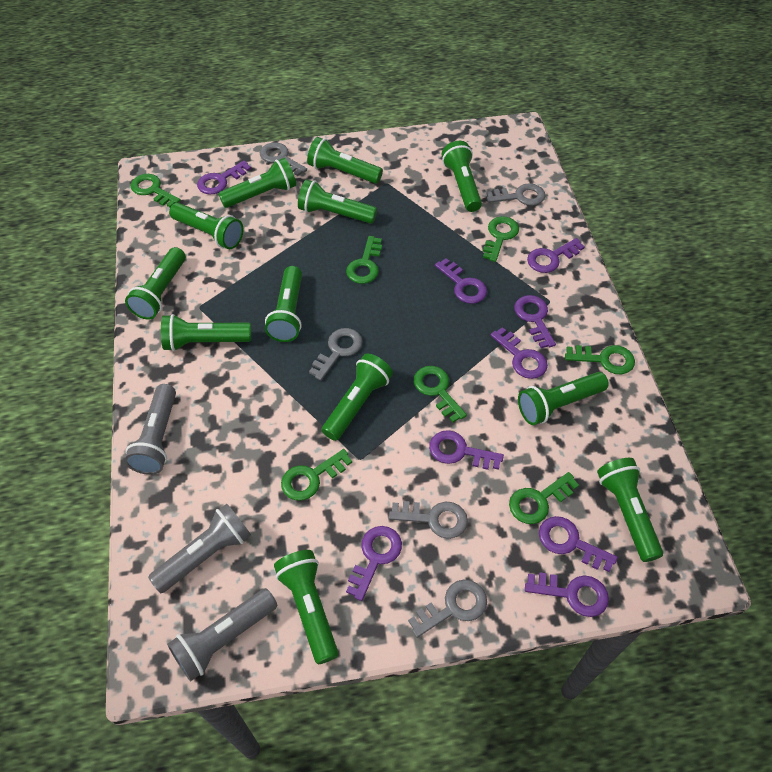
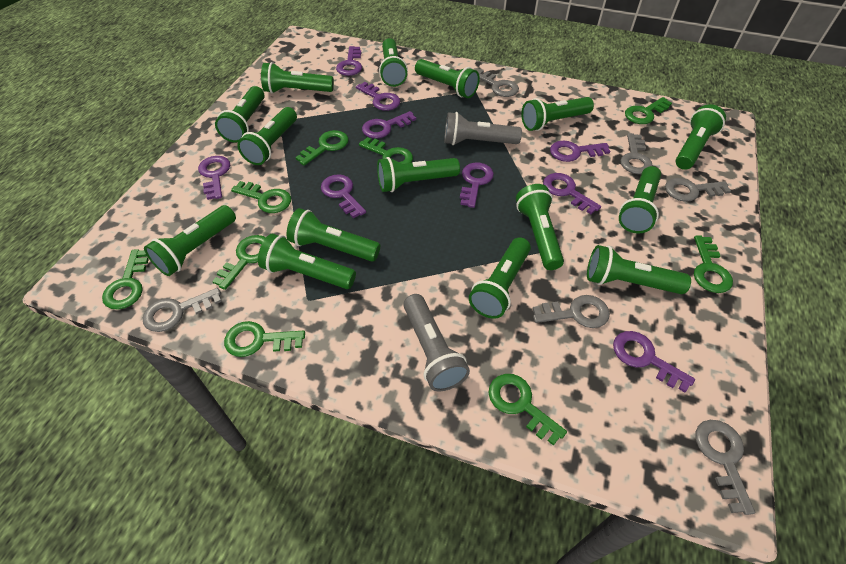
green flashlight: [125,247,186,320] [161,314,251,351] [169,203,243,249] [218,158,296,208] [265,266,302,342] [274,550,339,664] [298,179,377,224] [307,137,383,184] [322,353,393,441] [442,141,482,212] [518,372,609,425] [597,458,663,562] = 12 -> [144,205,236,276] [215,86,265,142] [237,107,297,165] [258,234,356,289] [261,62,334,93] [287,208,380,262] [377,157,460,192] [379,38,408,87] [415,59,480,98] [469,237,531,319] [516,184,564,270] [521,97,594,131] [587,245,691,294] [619,166,661,234] [676,104,726,170] = 15
green key: [130,174,181,207] [281,449,352,501] [346,236,382,284] [414,366,467,422] [483,216,519,262] [509,472,579,524] [565,345,635,375] = 7 -> [102,249,149,309] [212,235,266,290] [224,321,305,357] [231,181,291,213] [295,130,349,166] [359,137,413,164] [488,374,567,446] [625,97,672,124] [694,235,733,293] = 9
grey flashlight: [124,384,176,475] [148,504,251,593] [167,588,277,682] = 3 -> [403,294,470,391] [444,112,522,145] = 2
grey key: [260,143,307,176] [309,328,363,380] [389,501,468,539] [408,580,487,638] [486,183,546,206] = 5 -> [143,288,222,332] [478,69,519,97] [532,295,610,328] [621,133,653,174] [665,178,731,202] [695,420,755,515] = 6

